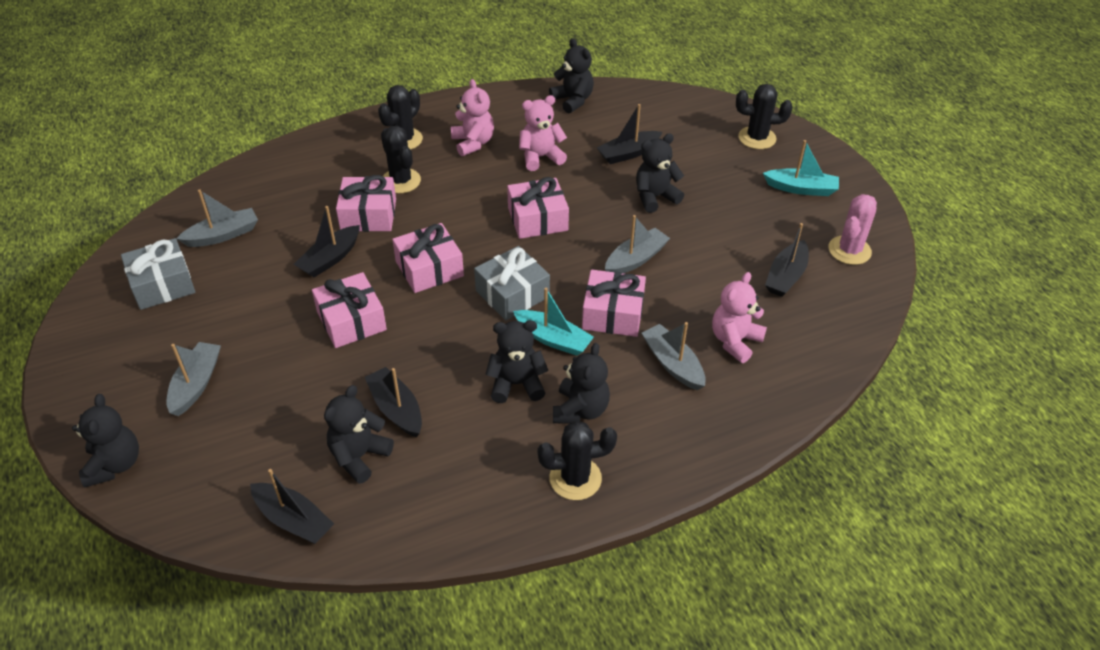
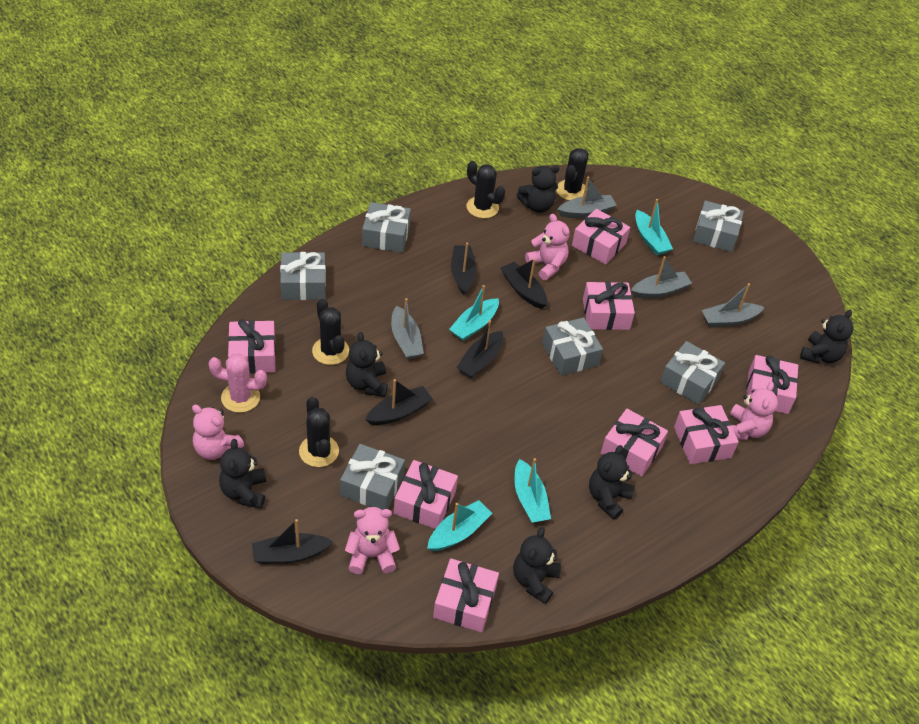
grey gift: [121,238,195,310] [474,246,550,320] = 2 -> [280,252,326,300] [340,444,405,510] [362,202,411,253] [542,317,603,376] [660,341,725,405] [693,201,744,252] = 6
pink gift: [312,272,387,348] [336,175,396,232] [392,223,464,293] [507,177,569,239] [582,270,646,337] = 5 -> [228,319,276,373] [394,460,458,529] [433,558,499,632] [572,209,630,265] [583,282,635,330] [601,409,668,477] [674,405,739,464] [746,355,798,414] = 8
pink teddy bear: [451,79,494,156] [519,95,567,171] [712,272,767,363] = 3 -> [192,405,244,460] [345,507,400,574] [525,214,570,280] [730,382,778,440] = 4
turquoise boat: [513,288,594,356] [763,140,839,196] = 2 -> [427,500,493,551] [449,285,499,341] [514,458,551,523] [635,199,673,256] = 4

